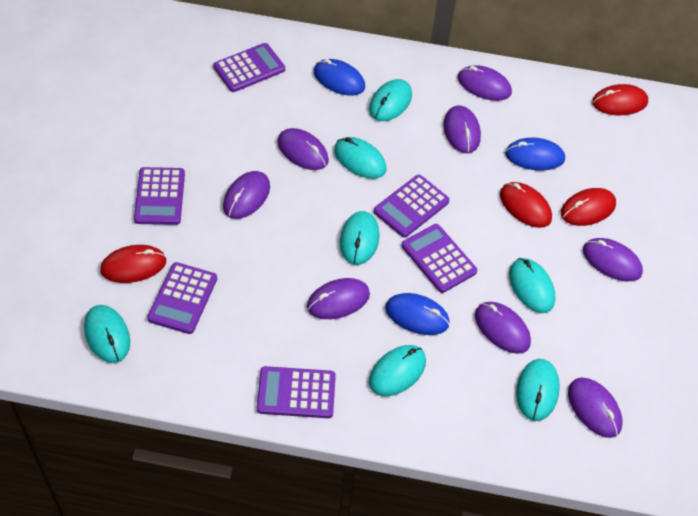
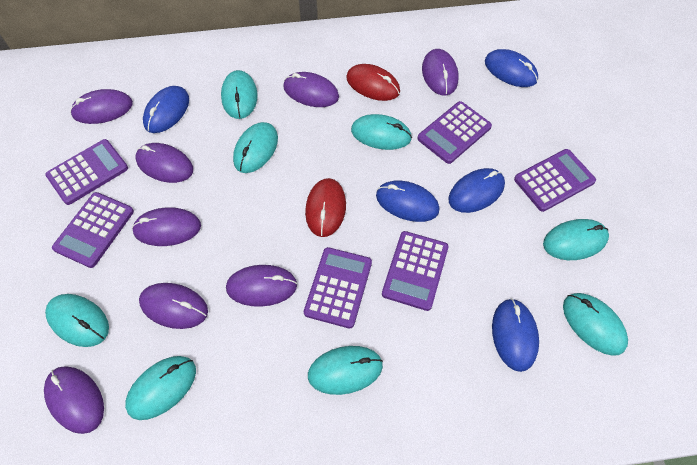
blue mouse: [314,59,365,96] [385,293,450,335] [505,138,565,171] = 3 -> [143,86,189,133] [376,180,439,222] [448,168,505,213] [485,49,538,87] [492,298,539,372] = 5
red mouse: [100,245,166,283] [500,182,552,228] [561,188,616,226] [592,84,648,115] = 4 -> [305,178,346,237] [346,64,400,101] = 2
turquoise mouse: [84,305,130,363] [334,137,387,179] [340,211,380,265] [369,79,412,121] [369,345,426,396] [509,258,555,313] [516,359,560,421] = 7 -> [45,294,109,347] [125,356,196,420] [221,70,258,119] [233,122,278,173] [308,346,383,395] [351,114,412,150] [543,219,609,260] [563,293,628,356] = 8

